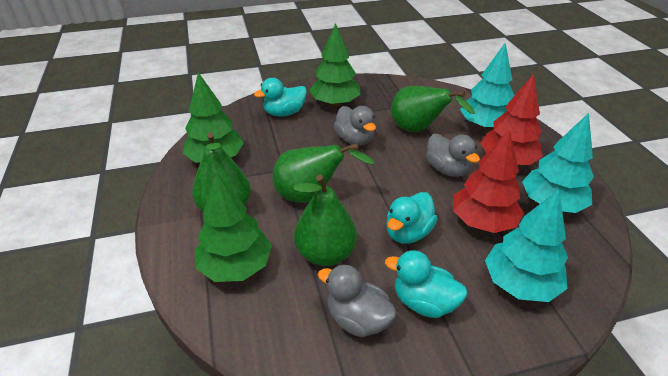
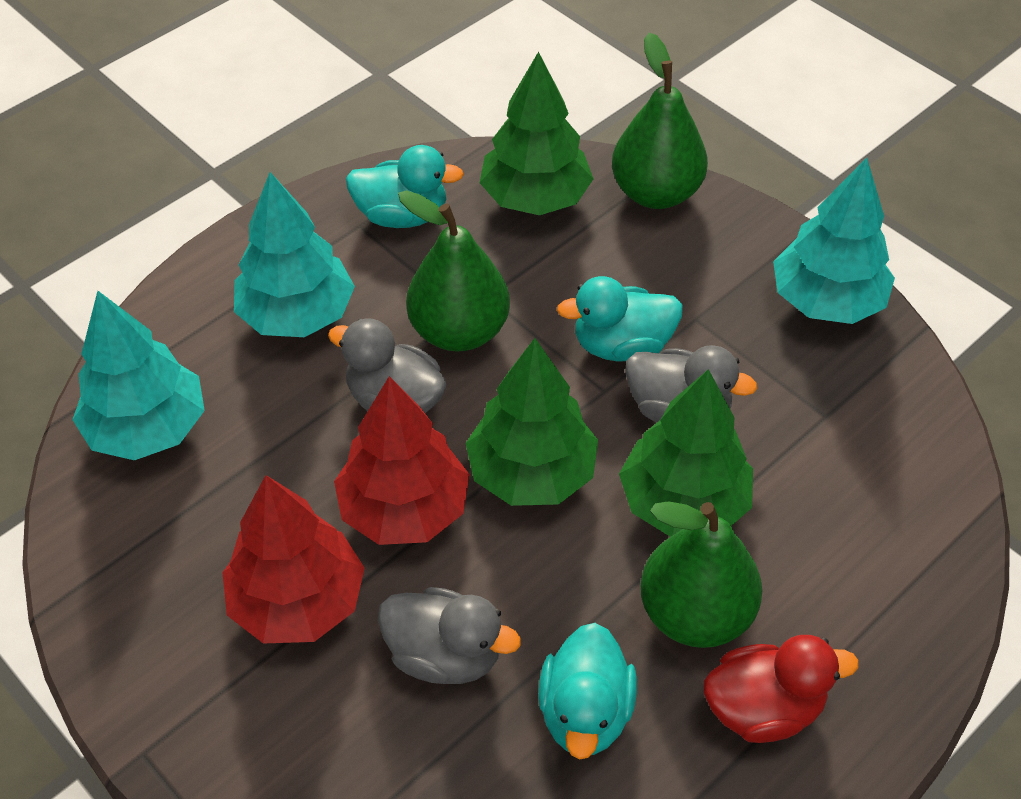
green pear: [192,132,251,212] [273,143,375,203] [294,175,357,266] [391,86,475,132] = 4 -> [398,190,510,351] [612,33,708,209] [640,501,762,648] = 3
red duck: none = 0 -> [704,635,859,743] = 1

